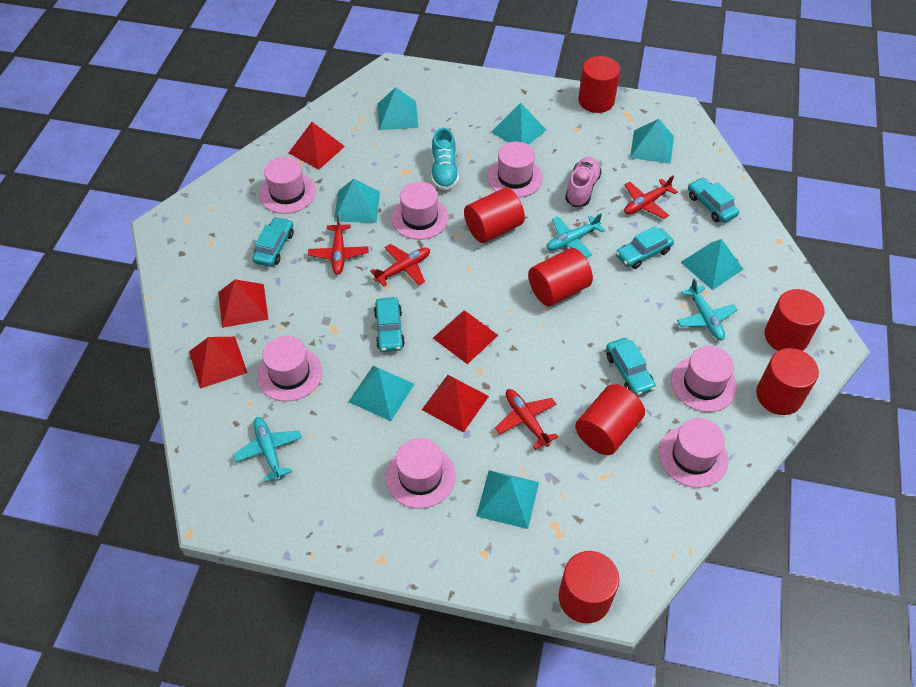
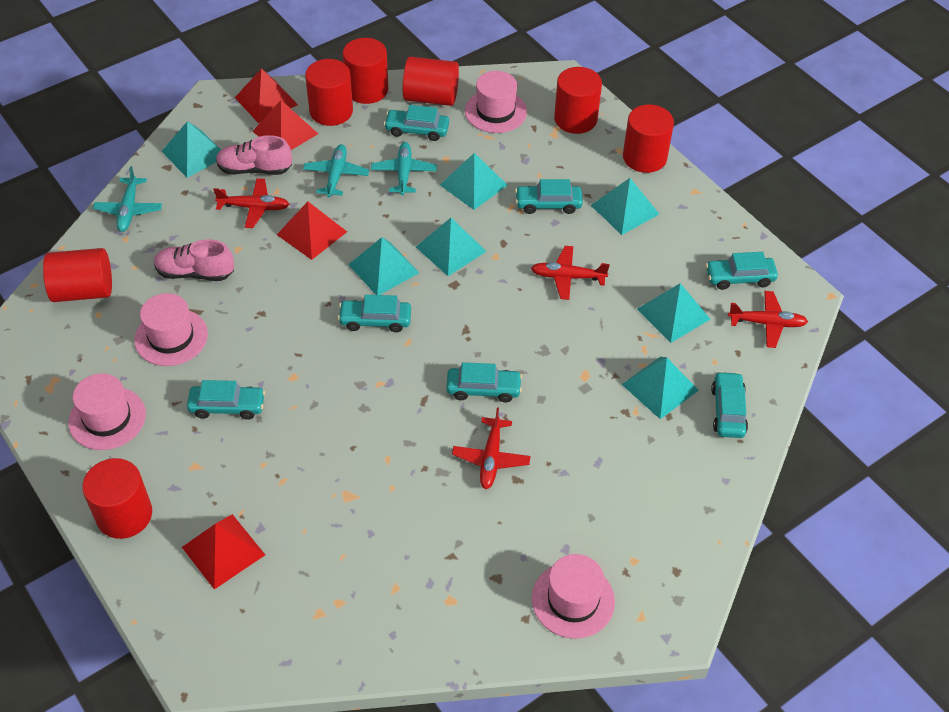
pink hat: [257,336,322,402] [259,157,316,214] [385,438,455,509] [391,181,449,240] [487,142,543,198] [659,418,728,488] [671,346,737,412] = 7 -> [68,374,146,450] [134,293,208,366] [465,71,527,133] [532,554,615,639] = 4
pink shoe: [565,157,602,207] = 1 -> [154,239,234,281] [216,135,292,175] = 2
red pyramid: [189,337,247,389] [218,279,269,328] [289,122,345,170] [422,375,489,433] [433,310,498,364] = 5 -> [182,514,265,589] [235,68,298,123] [253,100,318,150] [277,202,347,260] = 4
turquoise car: [252,217,294,267] [374,297,405,352] [606,338,655,396] [616,226,674,269] [688,177,739,223] = 5 -> [187,380,265,420] [338,295,411,332] [384,105,449,141] [446,362,522,402] [515,179,583,214] [706,252,778,290] [711,371,748,438] = 7
turquoise shoe: [431,128,459,191] = 1 -> none = 0

